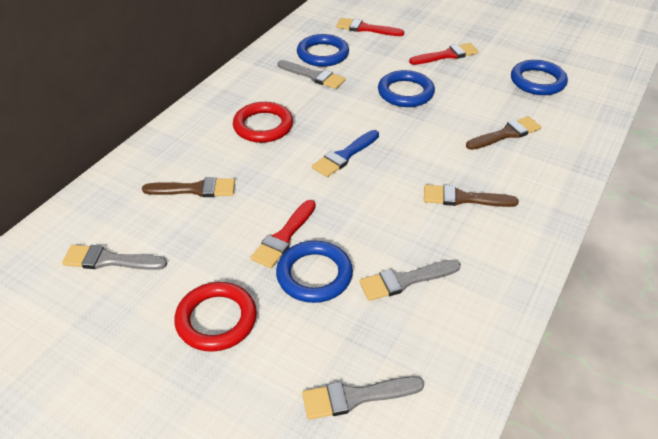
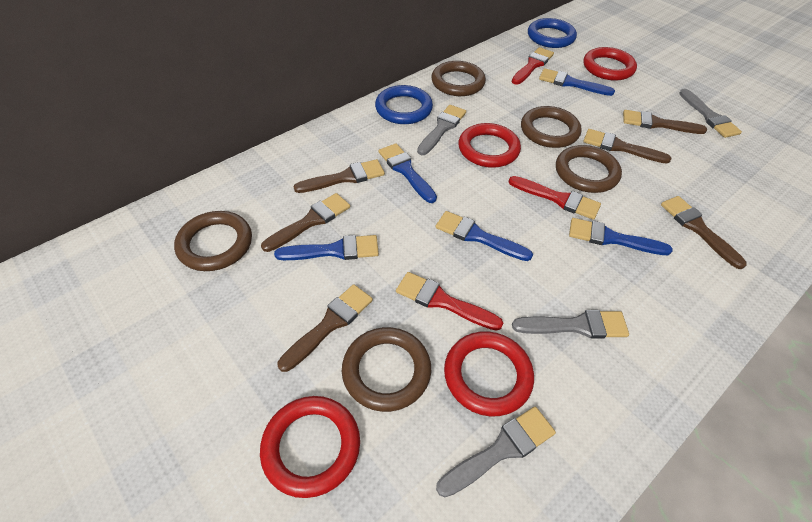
blue brush: [312,130,379,177] = 1 -> [274,235,379,260] [379,143,437,203] [436,211,533,261] [539,68,615,96] [569,218,673,255] = 5
blue ring: [276,241,353,303] [297,34,349,67] [378,70,435,107] [511,60,568,95] = 4 -> [375,85,433,124] [528,18,577,48] = 2
brown brush: [142,177,235,197] [424,185,519,207] [466,116,541,150] = 3 -> [261,193,350,252] [278,284,373,372] [293,159,385,193] [583,129,671,164] [623,110,707,134] [661,196,747,269] = 6
brown ring: none = 0 -> [174,211,252,271] [342,327,431,412] [431,61,486,96] [521,106,582,148] [556,145,622,193] = 5
red ring: [174,282,257,352] [233,102,293,143] = 2 -> [260,396,360,498] [444,331,534,417] [458,123,521,168] [584,47,637,81] = 4

